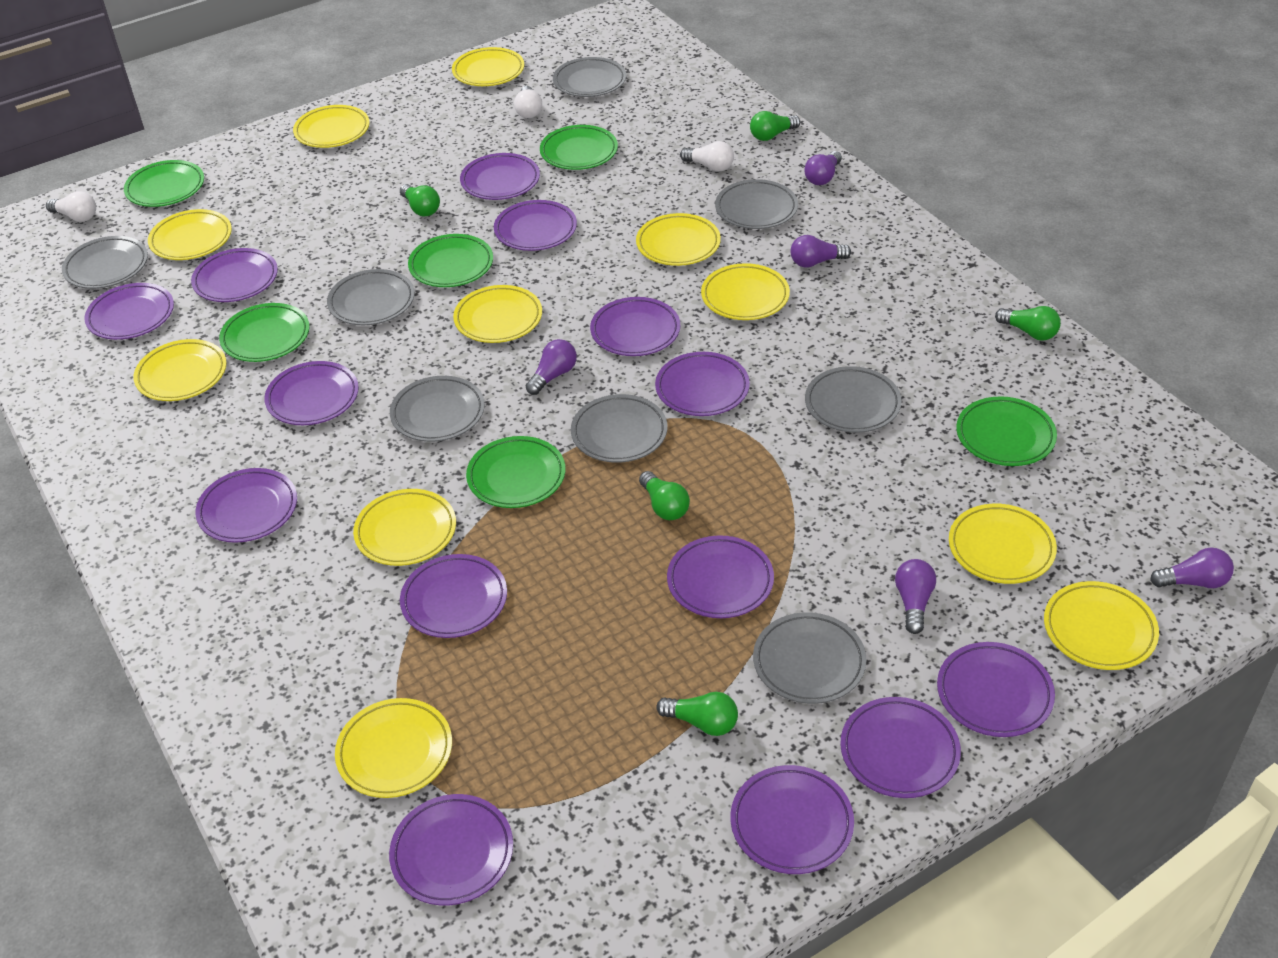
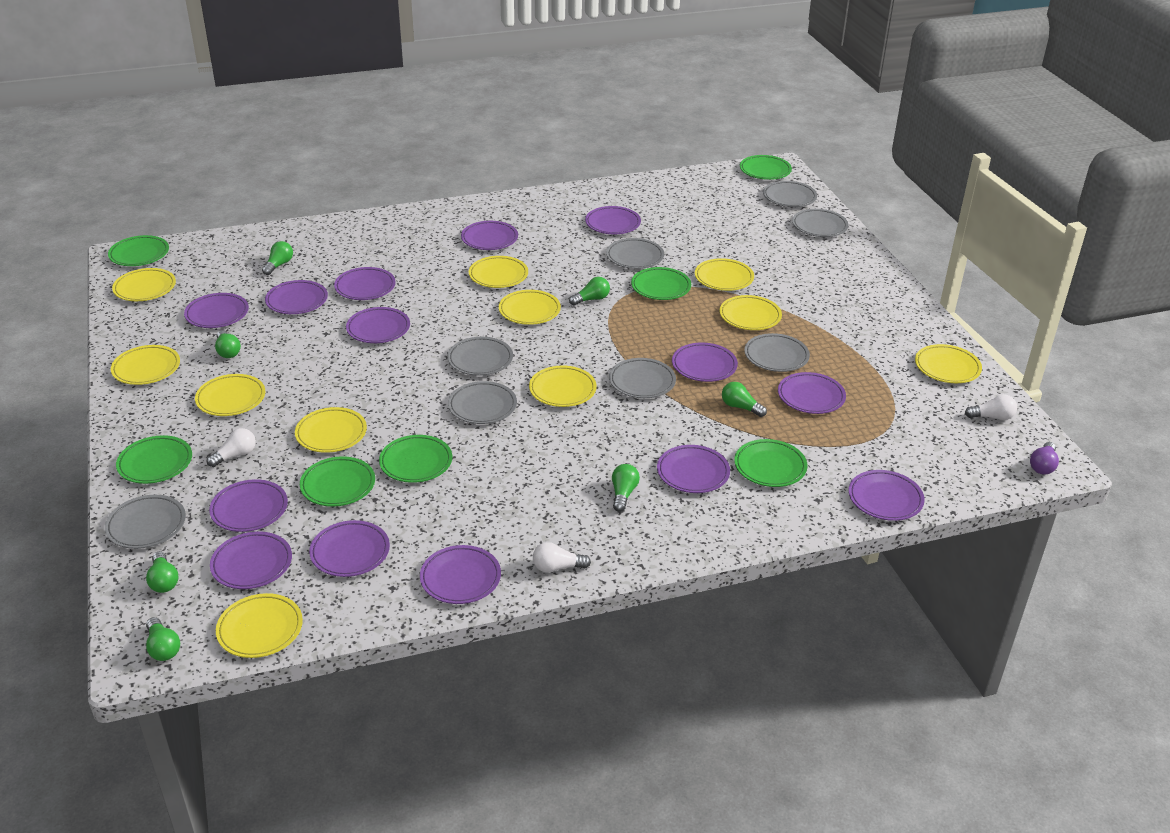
green light bulb: [400,184,440,216] [639,471,690,520] [656,692,738,736] [750,111,800,141] [995,306,1061,341] = 5 -> [146,551,179,593] [146,617,180,661] [215,330,241,358] [262,241,293,275] [569,277,610,306] [612,464,640,512] [722,382,767,417] = 7
green plate: [124,160,204,207] [219,303,309,362] [408,234,493,287] [466,436,565,508] [540,125,618,170] [956,396,1057,466] = 6 -> [108,235,169,266] [116,435,192,484] [300,456,375,507] [379,435,452,483] [631,267,691,300] [734,439,808,487] [740,155,792,180] = 7
purple light bulb: [526,339,577,395] [790,235,851,268] [804,151,842,185] [895,559,936,634] [1150,548,1234,588] = 5 -> [1030,442,1059,475] = 1

